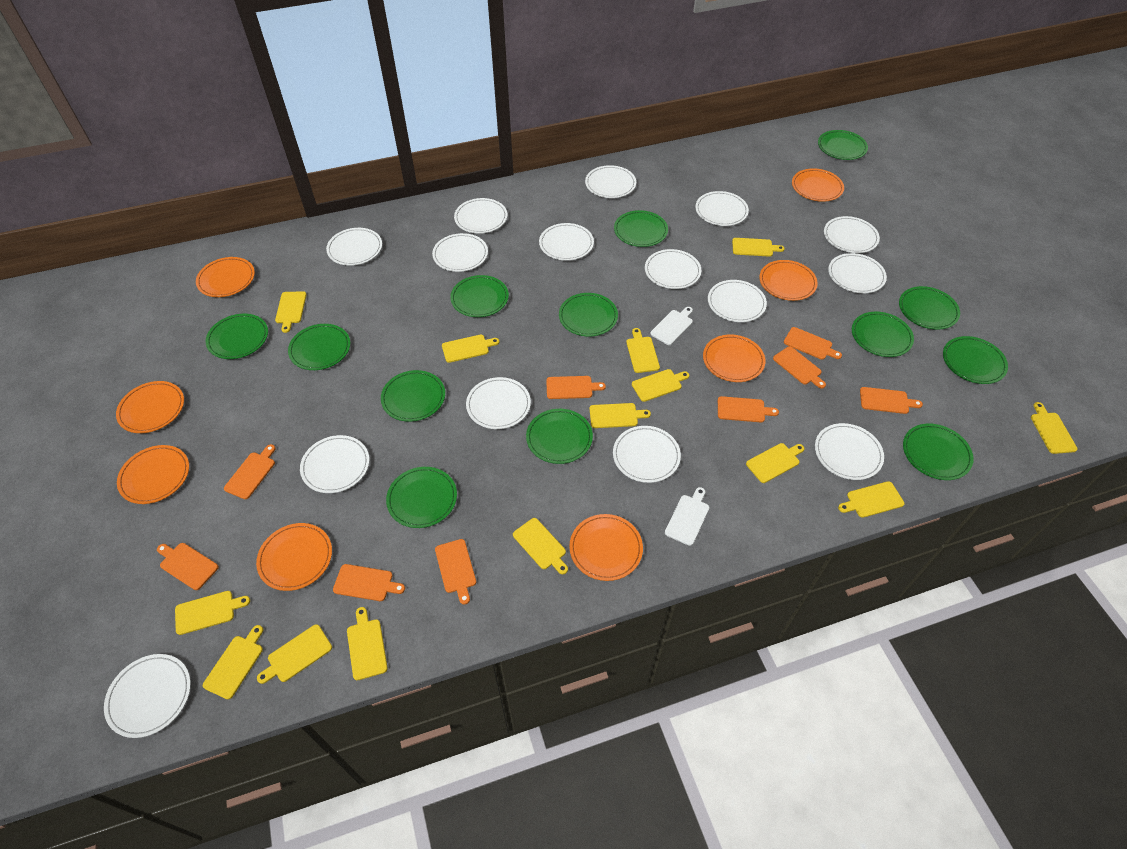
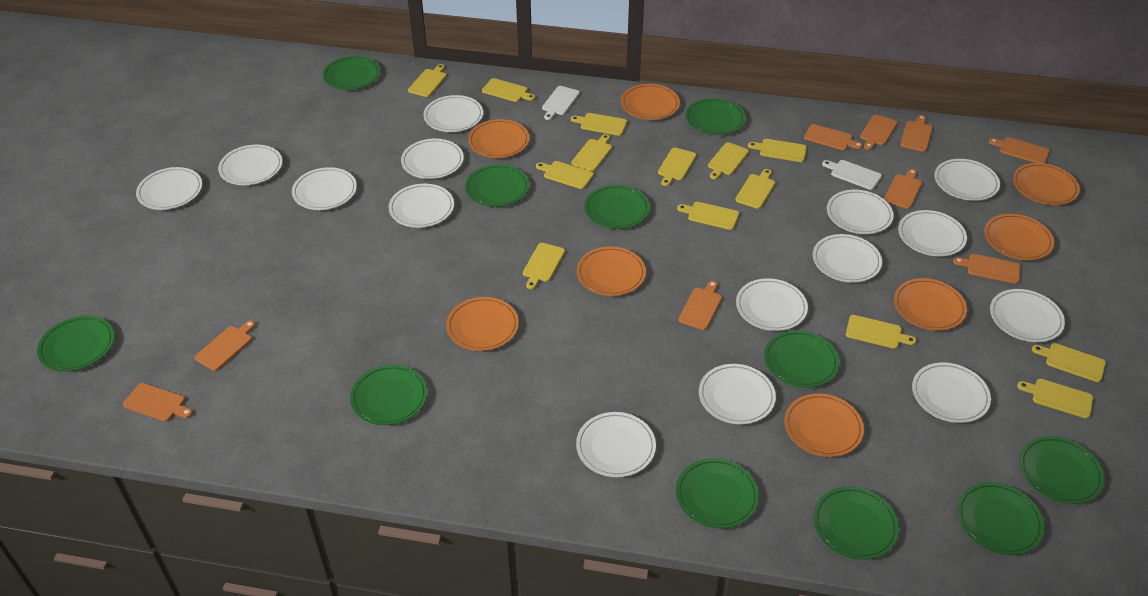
green plate: [206,314,268,359] [288,324,350,370] [381,370,445,422] [386,467,457,528] [450,275,509,317] [526,409,593,464] [559,293,618,336] [614,210,668,247] [818,130,868,160] [852,312,914,357] [899,286,960,330] [903,424,974,480] [943,336,1008,384] = 13 -> [37,316,114,372] [323,56,380,90] [350,365,427,425] [465,164,529,207] [584,185,650,229] [676,458,759,529] [685,98,746,135] [764,330,839,388] [813,486,899,560] [957,482,1044,555] [1019,436,1104,504] = 11

